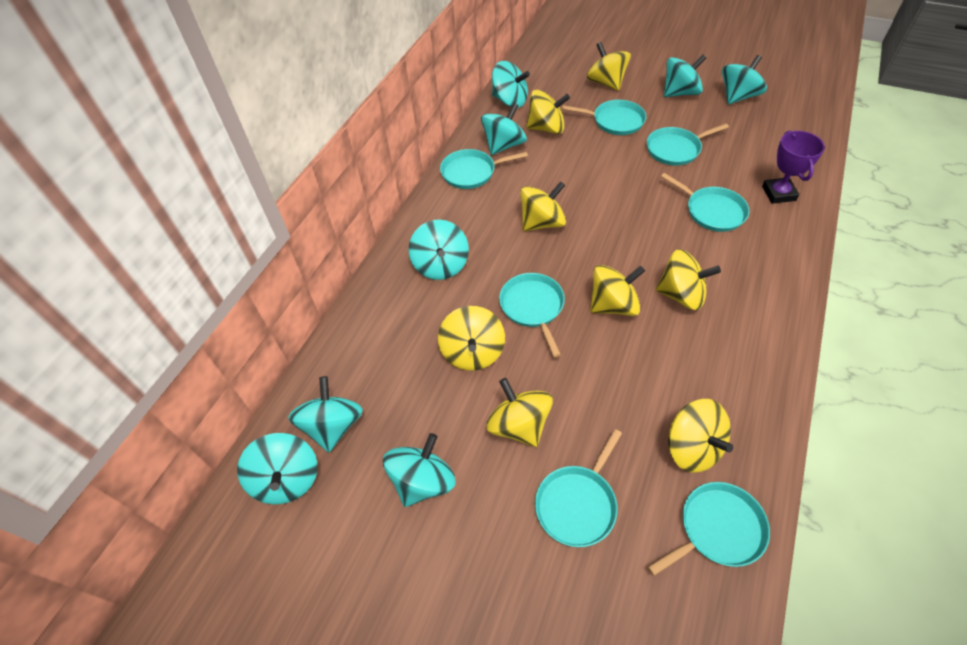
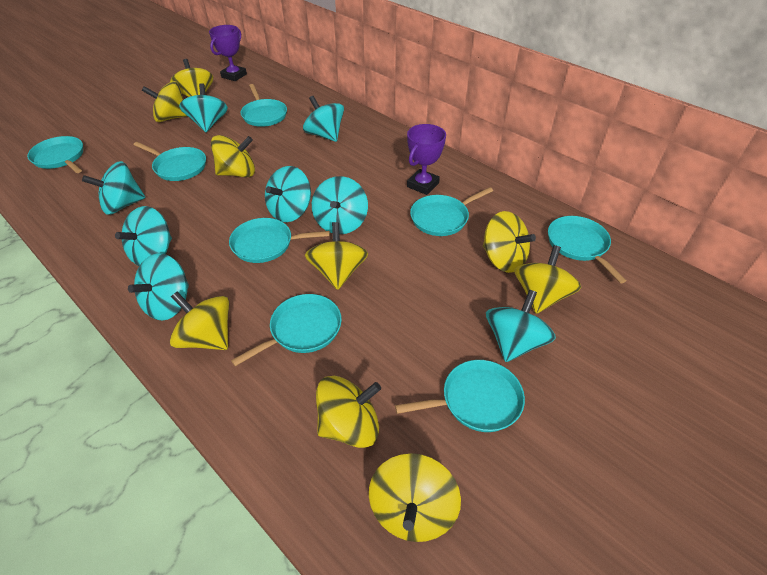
purple trophy: [762,130,825,204] = 1 -> [209,25,247,81] [407,124,446,195] = 2
turquoise pan: [440,149,528,189] [499,273,565,357] [535,429,622,547] [562,100,646,135] [647,123,729,166] [648,482,770,576] [661,173,750,232] = 7 -> [27,136,83,173] [133,142,206,181] [229,218,330,263] [231,294,342,366] [241,84,287,127] [395,360,525,432] [410,187,493,236] [548,216,627,283] = 8
yellow spinning top: [438,306,505,371] [486,378,553,447] [520,181,566,231] [526,90,570,134] [587,42,631,91] [590,265,645,316] [656,249,721,310] [668,399,733,473] = 8 -> [142,81,187,122] [170,59,213,97] [170,292,229,350] [211,135,255,177] [305,222,368,290] [316,376,381,448] [369,453,461,542] [483,211,536,273] [514,245,581,314] = 9

